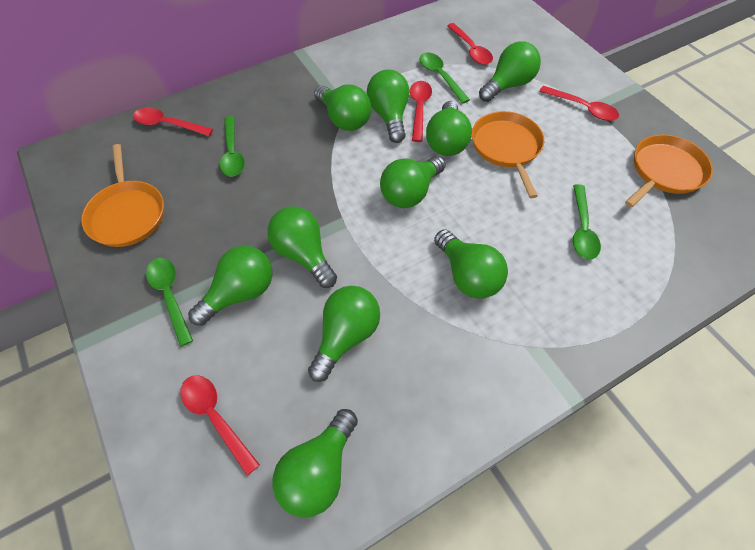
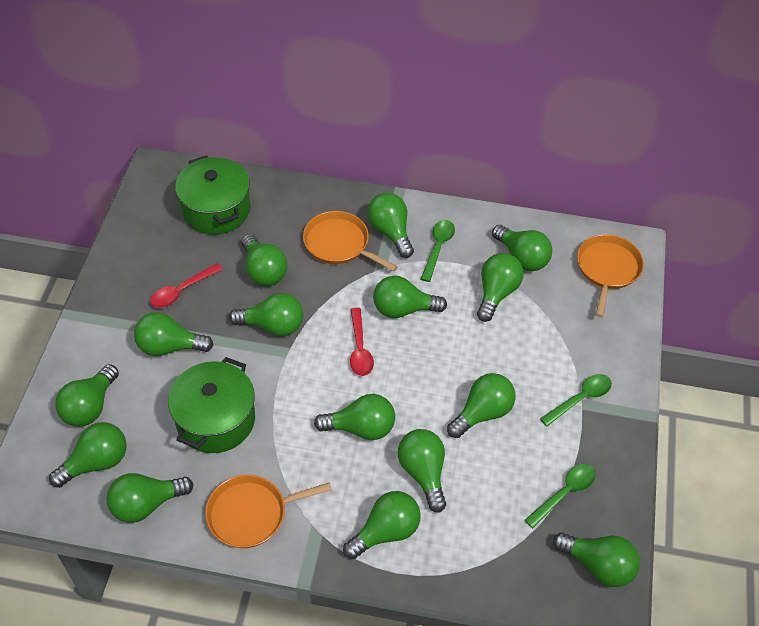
green light bulb: [188,246,273,326] [267,207,337,288] [272,409,358,518] [308,286,380,382] [314,84,371,131] [367,70,409,143] [380,156,446,208] [426,101,472,156] [434,229,508,299] [479,42,541,102] = 10 -> [49,422,127,488] [55,364,119,427] [107,473,193,523] [134,312,214,356] [229,293,303,336] [241,234,288,286] [314,394,395,440] [343,491,421,559] [367,193,414,258] [373,276,447,318] [398,429,446,513] [447,373,516,438] [477,253,523,322] [492,225,552,271] [553,533,640,587] = 15
green pot: none = 0 -> [168,357,255,453] [175,155,251,235] = 2
green spoon: [146,258,193,347] [220,116,245,176] [419,52,470,104] [573,184,601,260] = 4 -> [421,220,455,282] [525,464,596,528] [540,374,612,426] = 3
red spoon: [133,107,213,136] [180,375,260,476] [410,81,432,142] [447,23,493,65] [539,86,619,121] = 5 -> [150,263,223,308] [350,308,374,376] = 2

